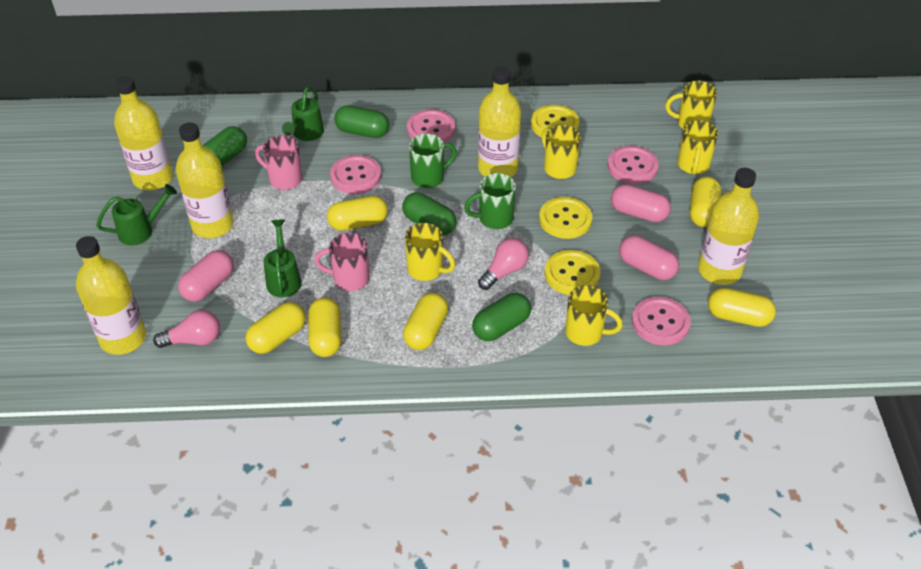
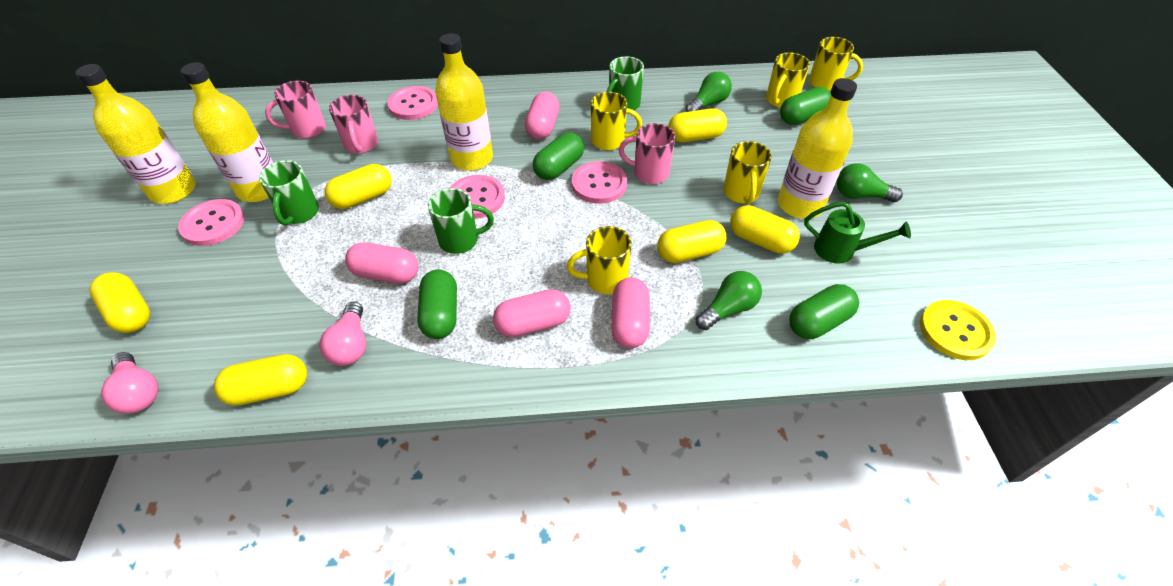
green light bulb: none = 0 -> [686,72,732,112] [696,271,762,330] [837,163,903,202] = 3
green mug: [409,134,457,188] [464,173,516,229] = 2 -> [259,160,319,226] [428,188,494,254] [607,56,644,110] = 3
green watering can: [96,184,177,245] [263,219,302,297] [282,87,324,141] = 3 -> [804,201,911,263] = 1
pink capsule: [178,250,234,302] [611,184,671,222] [619,235,679,280] = 3 -> [345,242,418,284] [493,289,571,337] [525,92,560,140] [611,277,650,348] = 4
pink mug: [255,135,302,190] [314,233,370,291] = 2 -> [265,81,326,138] [329,95,378,154] [619,123,675,184] = 3
yellow bottle: [76,236,146,355] [114,76,173,191] [176,122,234,238] [478,67,521,177] [698,168,759,285] = 5 -> [75,64,196,204] [181,62,273,202] [435,33,493,171] [778,78,857,219] = 4
yellow button: [531,105,580,137] [539,197,592,239] [545,250,600,295] = 3 -> [920,300,996,360] = 1

